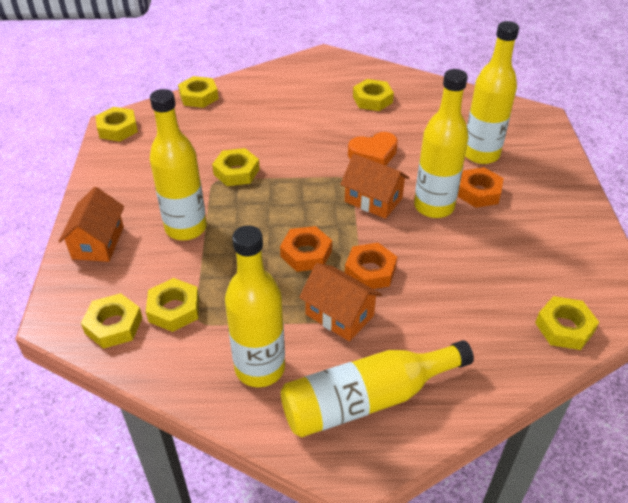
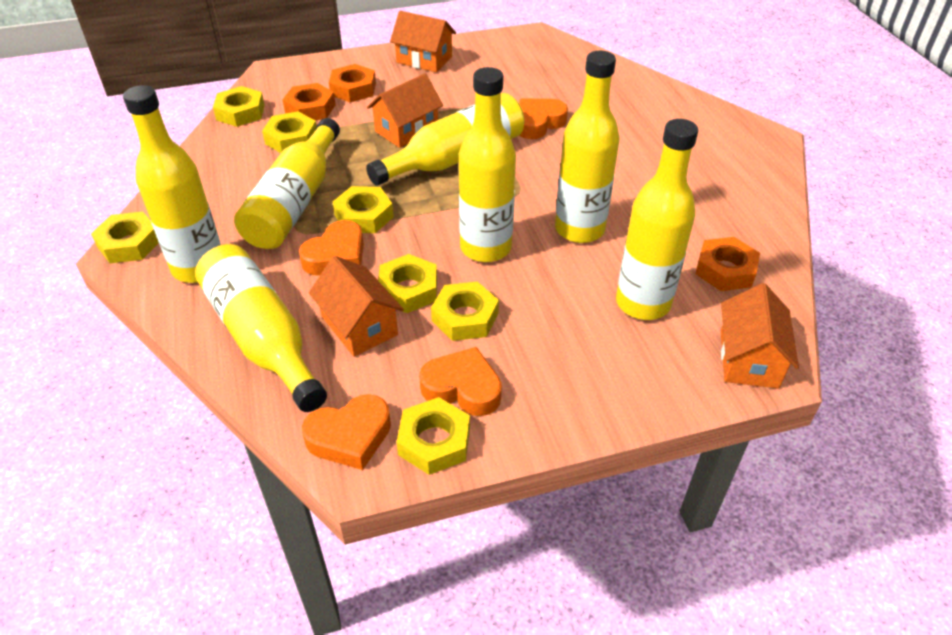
orange heart: [348,132,398,166] = 1 -> [299,220,364,276] [302,394,391,470] [419,347,502,416] [519,99,568,139] = 4
orange house: [58,187,124,262] [299,263,382,342] [340,154,409,219] = 3 -> [309,256,404,357] [367,73,443,148] [390,11,456,72] [721,283,799,388] = 4
yellow bottle: [150,89,207,240] [225,225,285,387] [281,340,474,438] [414,69,469,218] [465,21,519,164] = 5 -> [123,85,221,283] [195,244,327,412] [234,118,340,249] [366,93,524,185] [459,67,516,262] [555,51,619,243] [616,119,698,320] = 7

